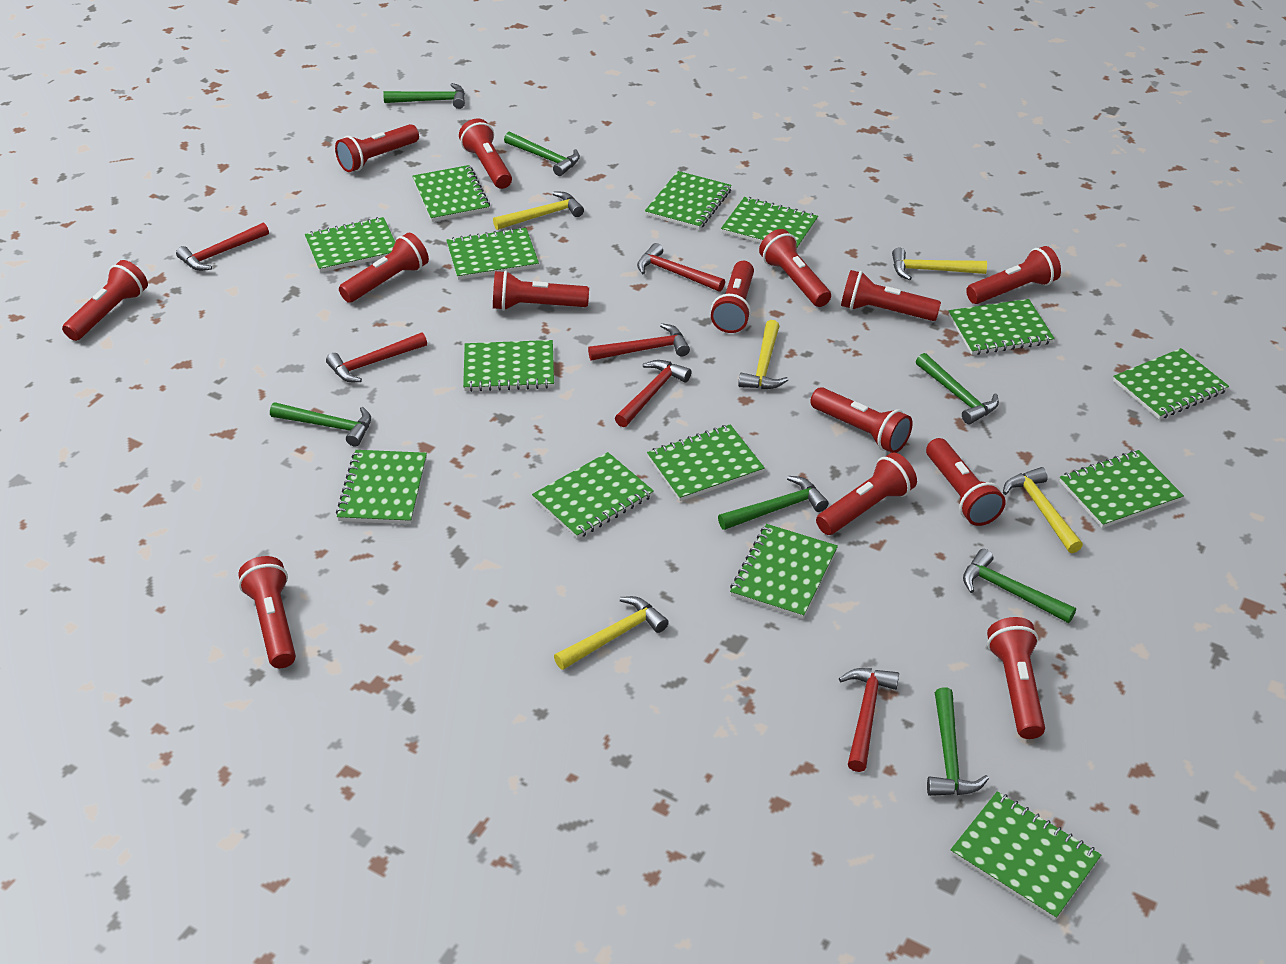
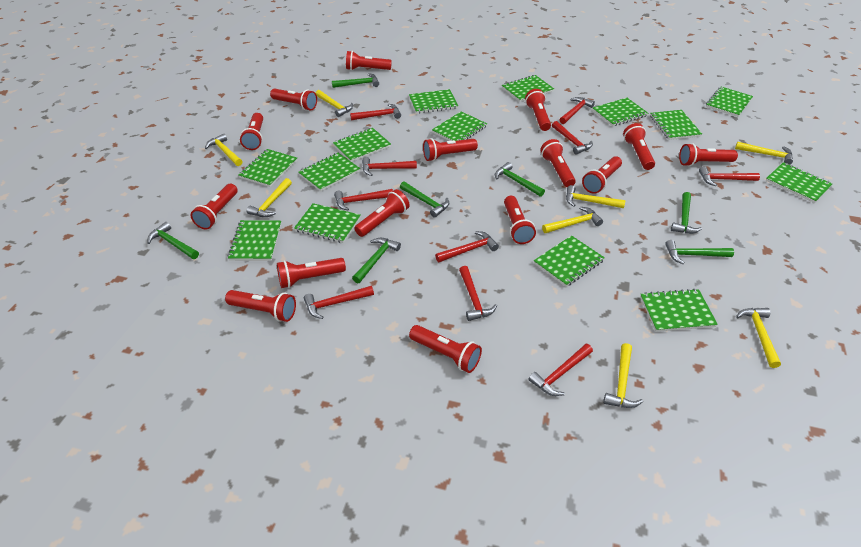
red flashlight: [62,260,148,341] [238,556,296,668] [335,124,419,172] [339,233,429,303] [459,118,512,189] [493,270,589,311] [711,261,754,333] [759,229,831,307] [810,387,913,453] [816,452,917,535] [841,270,941,321] [926,438,1006,526] [966,246,1061,304] [987,617,1045,739] = 14 -> [190,184,238,229] [225,290,296,322] [240,113,263,150] [270,88,317,111] [277,258,346,288] [346,51,392,70] [354,189,410,237] [409,325,482,373] [423,138,478,161] [504,196,536,244] [525,89,551,131] [540,139,576,187] [582,156,622,194] [623,123,655,170] [679,143,738,166] = 15
red hammer: [176,222,269,271] [326,332,427,382] [588,323,690,361] [615,360,692,427] [637,243,725,292] [839,668,899,772] = 6 -> [304,286,374,319] [334,189,393,211] [350,104,401,120] [362,157,417,176] [435,231,499,262] [459,266,497,321] [528,344,593,396] [552,121,593,155] [559,97,595,124] [699,166,760,186] = 10
yellow hammer: [493,192,584,230] [554,596,669,670] [738,320,788,389] [892,248,987,280] [1003,467,1083,553] = 5 -> [205,133,242,166] [247,178,292,217] [316,90,353,117] [542,207,603,233] [566,185,625,208] [603,343,643,408] [735,142,793,165] [736,308,781,368] = 8

